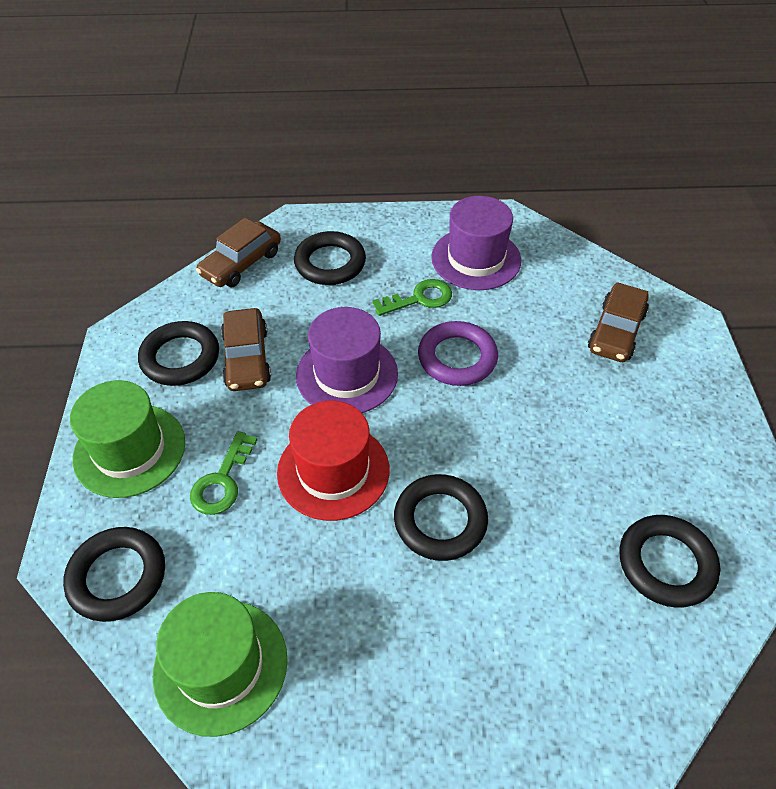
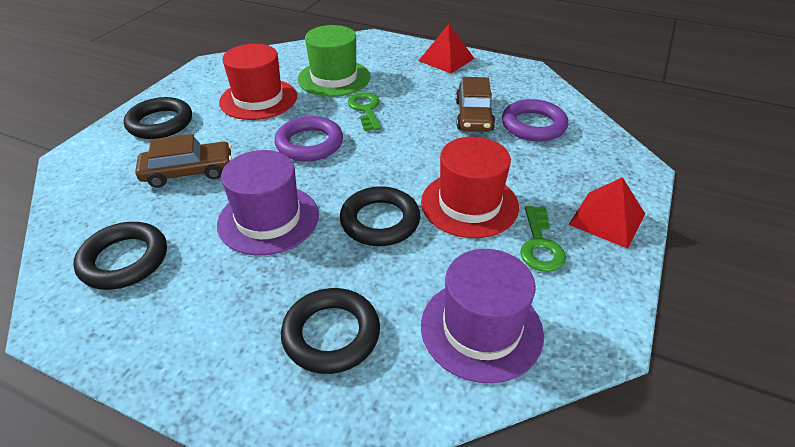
black ring: [63,527,165,622] [138,321,219,386] [294,231,366,285] [394,474,488,561] [620,515,720,608] = 5 -> [74,222,167,290] [124,97,192,139] [281,288,380,374] [340,186,420,246] = 4
brown car: [196,218,281,287] [221,308,271,391] [588,282,649,362] = 3 -> [135,134,232,188] [456,77,495,132] = 2
green hat: [70,380,185,498] [153,592,288,737] = 2 -> [298,25,371,97] = 1
purple ring: [418,321,498,386] = 1 -> [274,116,343,162] [502,99,568,142] = 2
red hat: [277,401,389,521] = 1 -> [219,44,297,120] [421,137,519,238] = 2
red pyramid: none = 0 -> [419,24,475,73] [568,177,645,249] = 2

